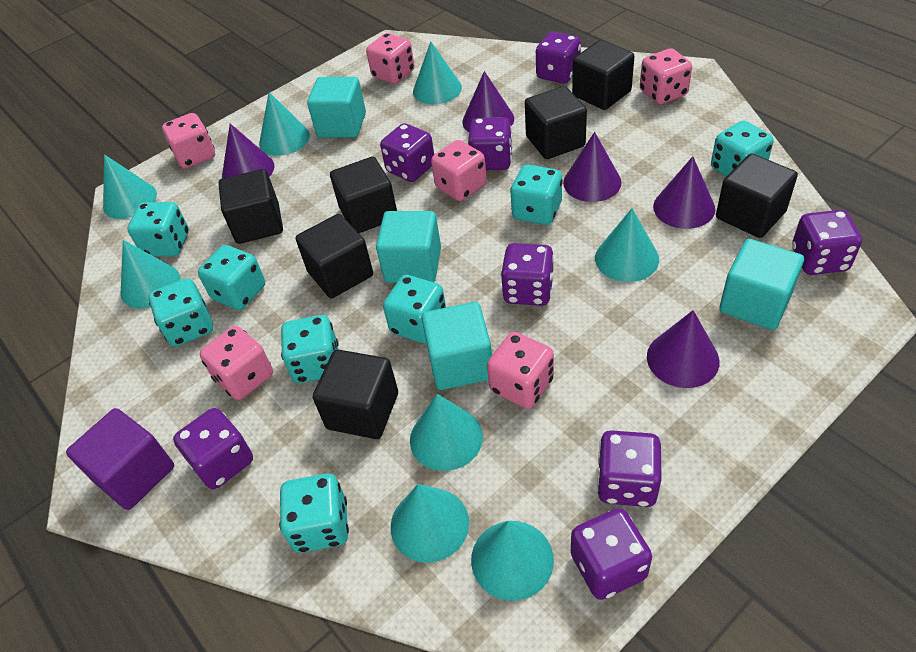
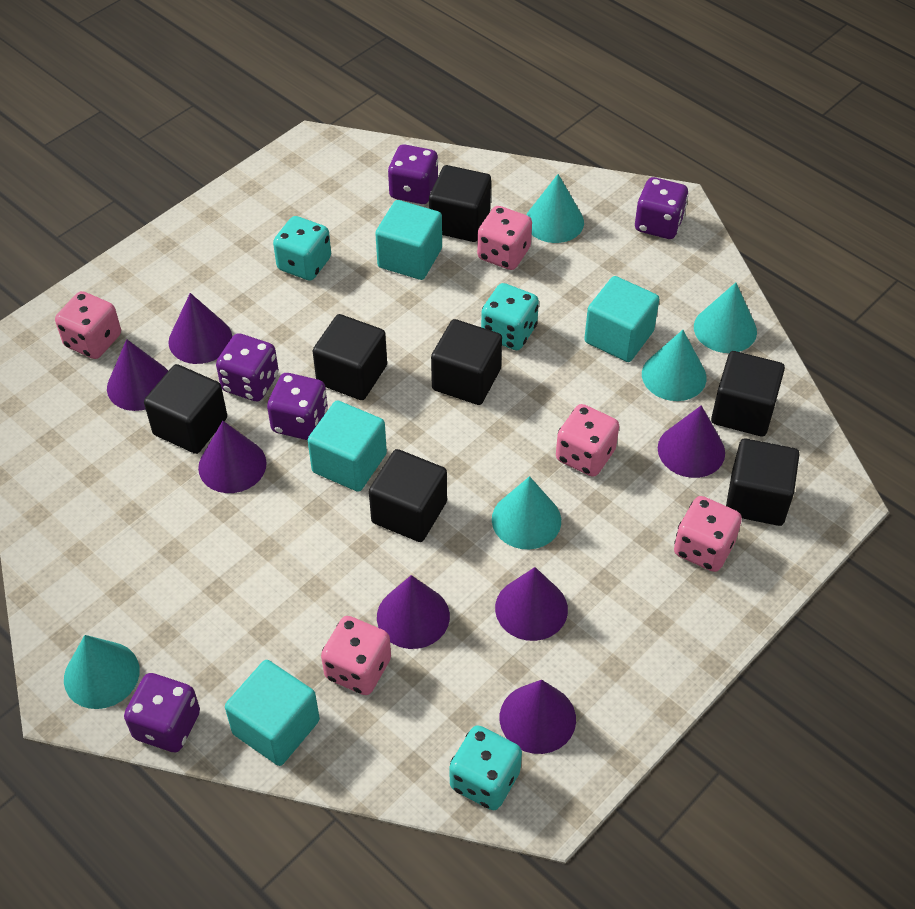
pink dice: [162,113,215,169] [200,326,273,400] [366,33,415,84] [431,140,487,201] [487,332,554,409] [640,48,692,105] = 6 -> [55,291,121,359] [321,616,391,695] [477,206,532,270] [556,404,619,477] [674,496,742,572] = 5
purple cone: [222,124,275,179] [462,71,514,132] [563,132,622,202] [647,310,720,388] [653,156,715,229] = 5 -> [107,339,168,411] [168,293,232,364] [198,421,267,493] [377,575,450,649] [495,567,568,641] [500,680,576,754] [658,405,725,478] = 7
purple cube: [66,408,174,510] = 1 -> none = 0
purple dice: [173,408,253,489] [380,123,434,182] [468,117,513,170] [501,243,554,306] [536,31,581,84] [571,508,652,600] [597,430,662,507] [792,210,862,275] = 8 -> [124,673,200,752] [216,333,279,401] [267,373,328,440] [388,144,438,204] [635,177,688,239] = 5
turquoise cone: [103,154,157,219] [121,240,180,309] [259,92,310,156] [391,484,469,563] [410,394,483,471] [413,41,462,104] [471,521,554,601] [595,208,659,282] = 8 -> [64,635,140,709] [492,476,561,549] [526,174,584,243] [642,330,707,401] [694,282,757,353] = 5
turquoise dice: [127,202,189,257] [149,278,213,347] [198,245,265,310] [279,474,349,553] [281,315,339,383] [383,275,446,344] [510,165,563,225] [711,120,774,176] = 8 -> [273,216,331,280] [450,725,522,810] [481,283,539,350] = 3

